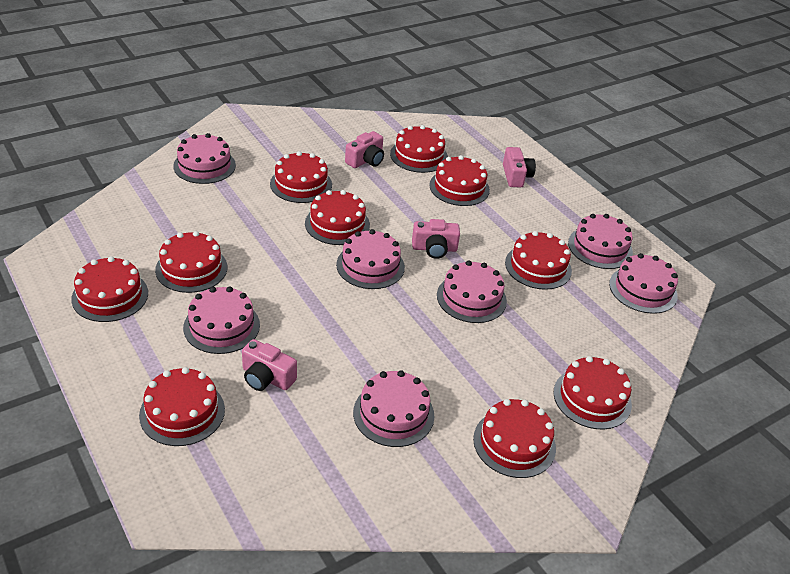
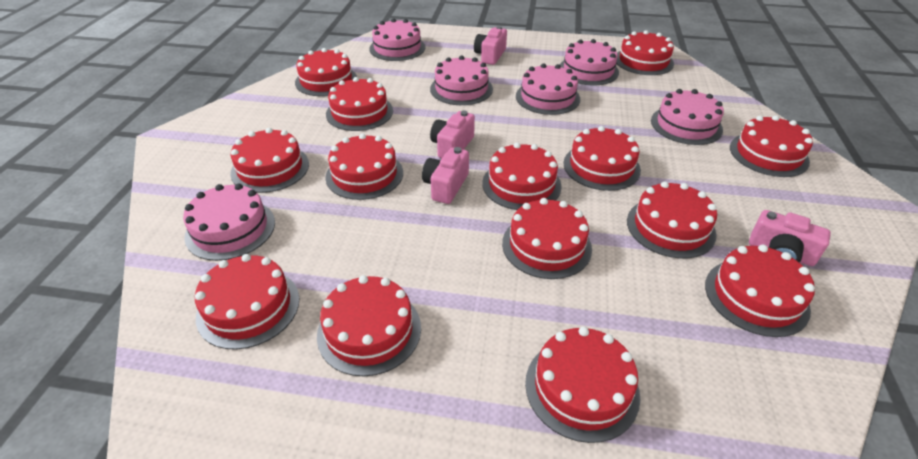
pink cake: [173,133,236,184] [183,286,260,354] [336,229,405,289] [353,370,434,447] [437,260,507,323] [568,214,633,269] [609,253,678,314] = 7 -> [183,183,275,261] [369,18,426,61] [430,55,493,105] [516,63,580,115] [560,39,619,85] [651,89,724,145] = 6
red cake: [71,256,148,322] [139,367,225,446] [155,231,227,293] [270,151,332,203] [305,190,370,245] [390,125,448,173] [429,155,490,206] [473,399,556,478] [505,231,572,290] [554,356,632,429] = 10 -> [195,254,299,350] [230,128,309,193] [295,48,357,96] [317,275,421,376] [325,133,403,200] [326,77,393,131] [482,143,562,210] [502,198,592,279] [525,327,640,443] [564,126,641,191] [616,30,674,75] [627,181,717,258] [705,245,815,337] [730,115,813,177] = 14

